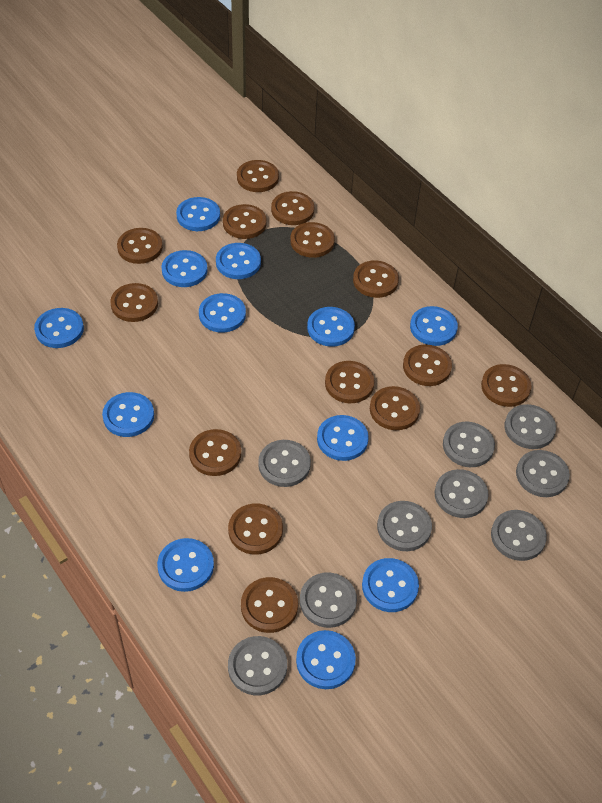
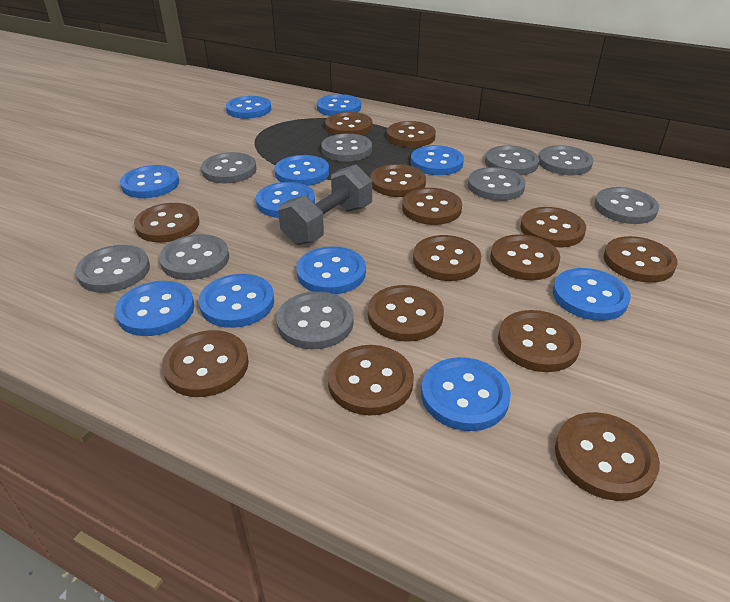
blue button: [34,308,84,348] [102,392,154,437] [157,538,214,592] [161,250,208,287] [176,197,220,231] [199,293,246,333] [216,243,261,279] [296,630,356,689] [307,307,355,347] [317,415,369,461] [362,558,419,612] [410,306,458,346] = 12 -> [115,281,194,336] [120,165,179,198] [198,274,274,328] [226,96,271,119] [256,182,315,218] [275,155,329,186] [296,246,366,294] [317,94,361,116] [411,145,464,175] [421,357,511,431] [553,268,631,321] = 11
grey dumbbell: none = 0 -> [278,164,372,245] = 1

